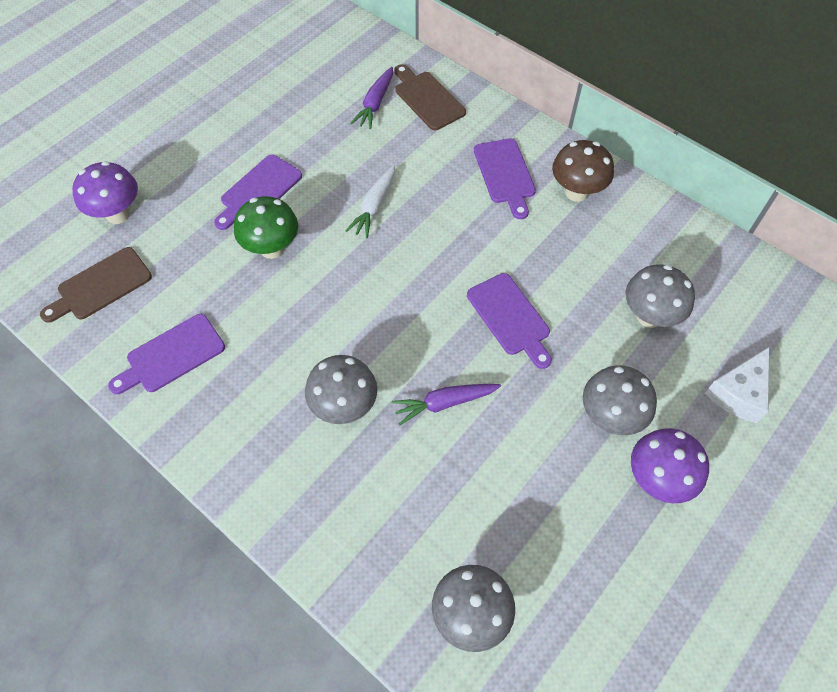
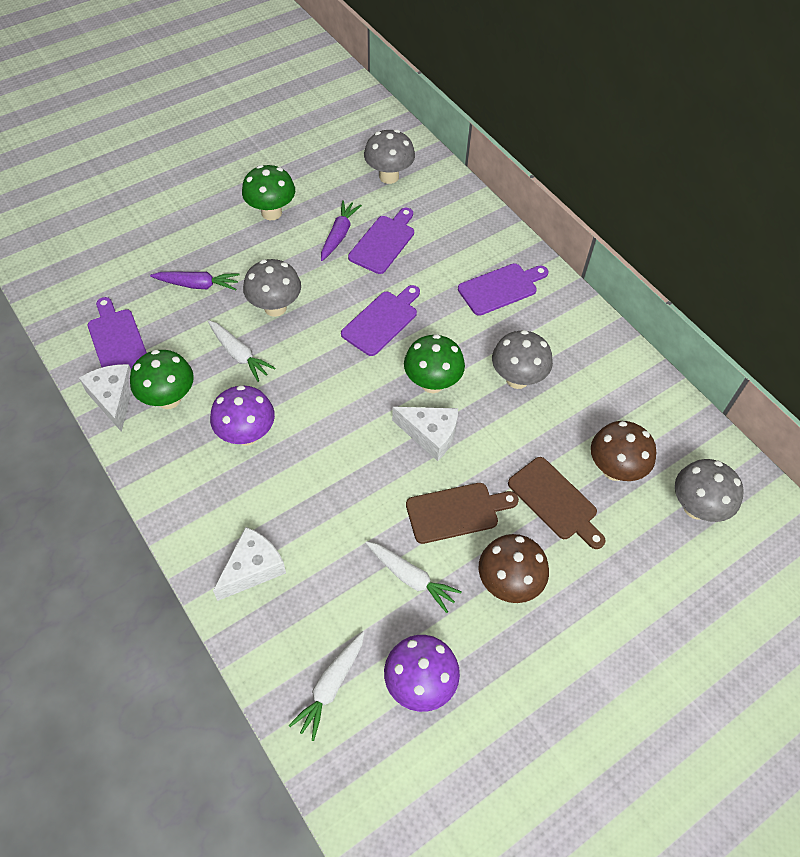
brown mushroom: [552,140,614,202] = 1 -> [479,534,549,603] [591,421,656,481] = 2
green mushroom: [234,196,298,259] = 1 -> [130,350,194,409] [242,165,295,220] [404,334,465,393] = 3
white carrot: [346,165,395,238] = 1 -> [208,320,276,382] [288,632,364,741] [366,541,462,613] = 3
white cheese: [705,347,769,423] = 1 -> [79,364,132,432] [213,527,286,601] [392,407,458,461] = 3

